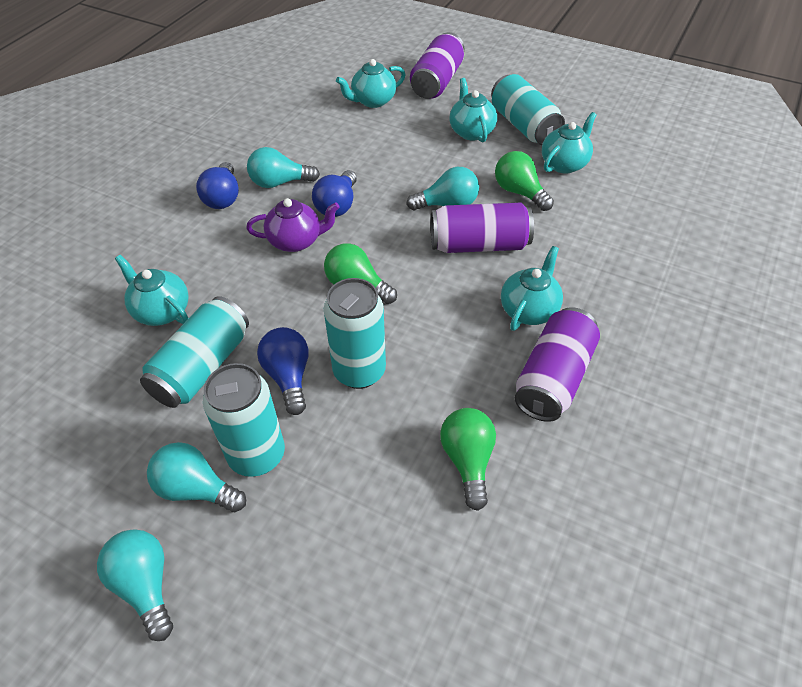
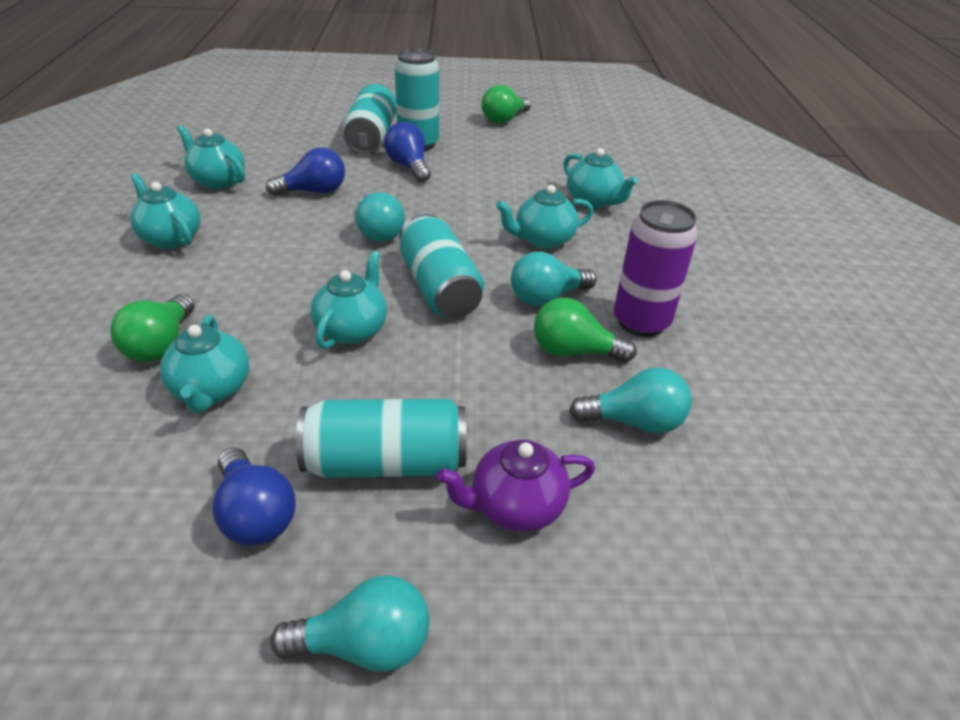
purple can: [410,32,464,99] [431,203,534,253] [515,307,600,422] = 3 -> [614,200,698,337] = 1
turquoise teapot: [115,255,189,326] [336,59,406,108] [449,78,497,143] [501,246,563,331] [542,112,597,173] = 5 -> [130,173,201,249] [160,315,249,413] [177,125,245,189] [311,250,387,349] [496,185,593,249] [563,148,638,208] = 6

